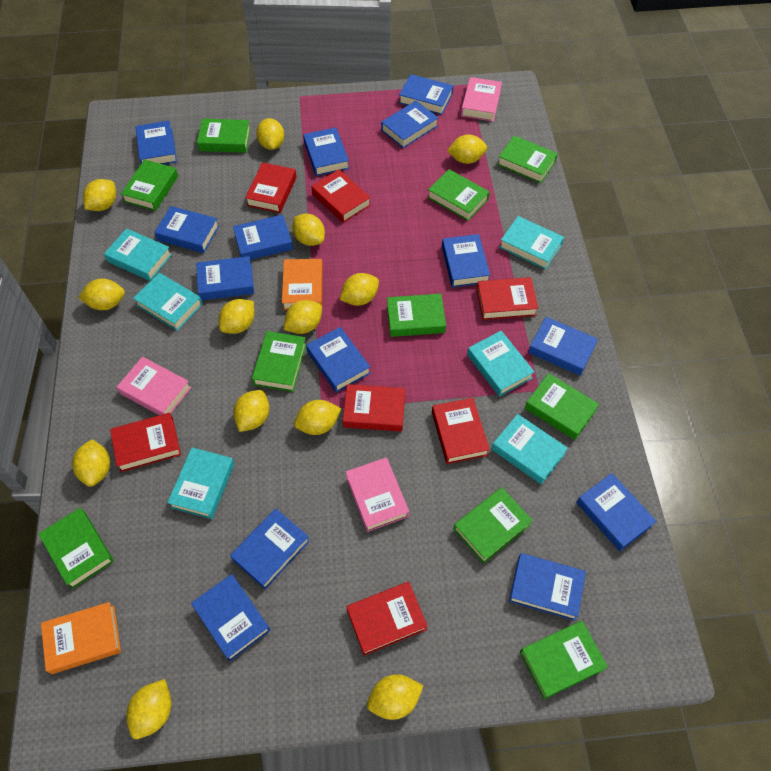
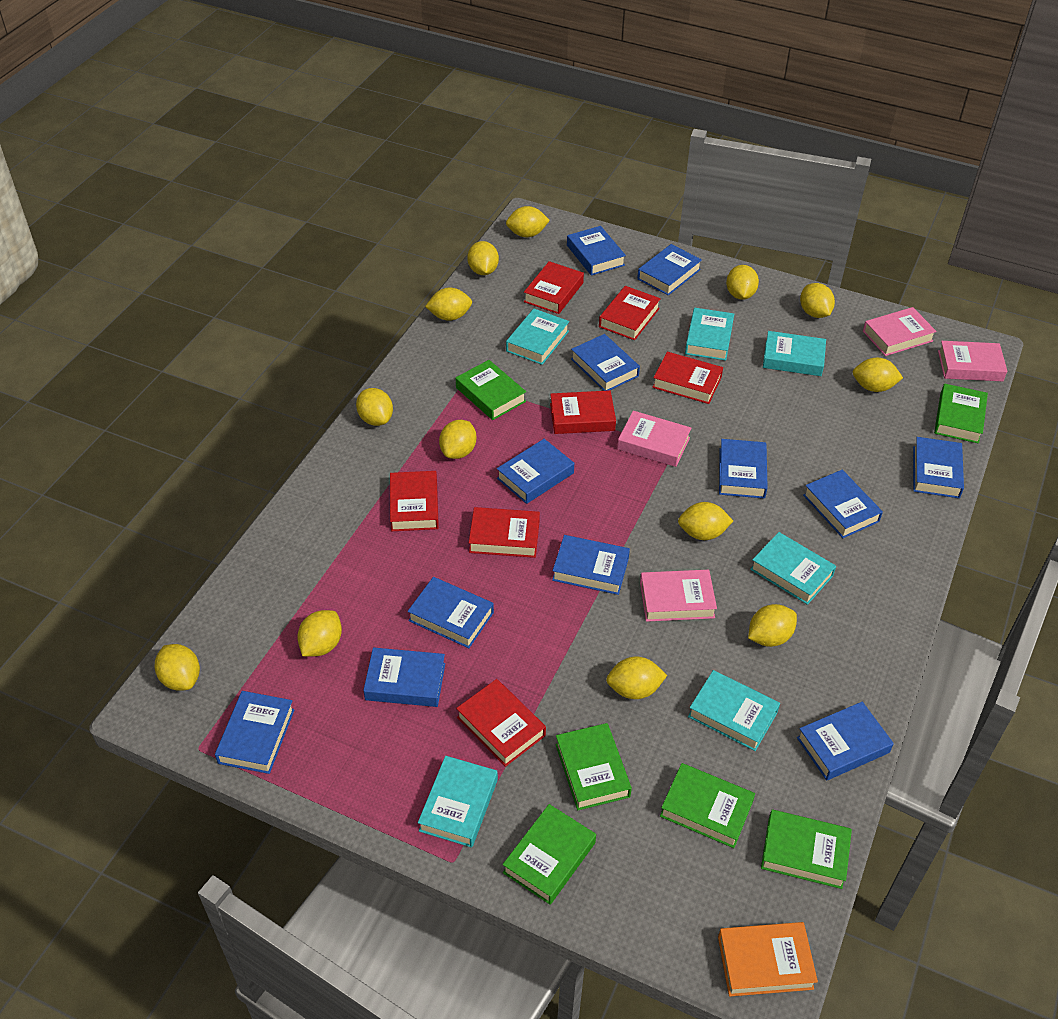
blue book: [136,121,177,164] [154,206,219,253] [191,574,270,661] [196,256,254,300] [230,508,310,589] [233,215,293,260] [303,127,349,176] [306,327,371,393] [381,101,438,148] [399,74,453,115] [442,234,490,287] [509,553,586,621] [528,317,598,376] [576,473,656,551] = 14 -> [215,691,295,774] [363,647,445,707] [407,577,494,648] [497,439,574,504] [552,535,630,595] [567,226,626,276] [571,334,640,391] [637,244,702,295] [719,439,768,499] [797,702,894,780] [803,470,883,538] [913,437,964,498] = 12
green book: [38,508,114,589] [121,159,178,211] [197,119,251,153] [252,331,307,392] [387,294,446,337] [428,169,490,221] [454,487,533,564] [497,135,558,183] [520,621,608,699] [525,373,599,440] = 10 -> [456,360,526,420] [503,804,596,905] [555,723,632,810] [660,763,755,848] [761,810,852,889] [934,384,988,444] = 6
orange book: [41,602,121,674] [282,259,323,310] = 2 -> [718,922,818,997] = 1
pink book: [117,357,191,415] [345,457,409,532] [461,77,502,122] = 3 -> [617,411,691,467] [640,570,717,622] [863,307,936,356] [938,341,1007,381] = 4

